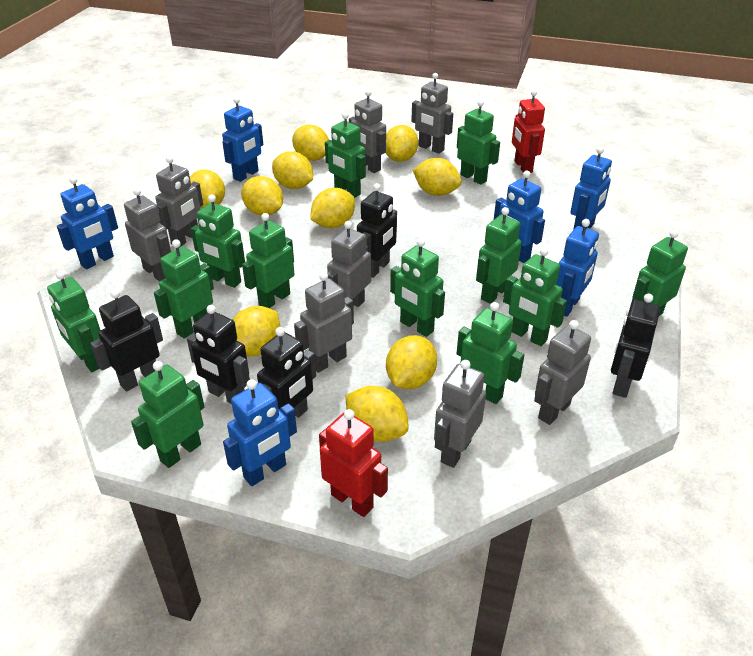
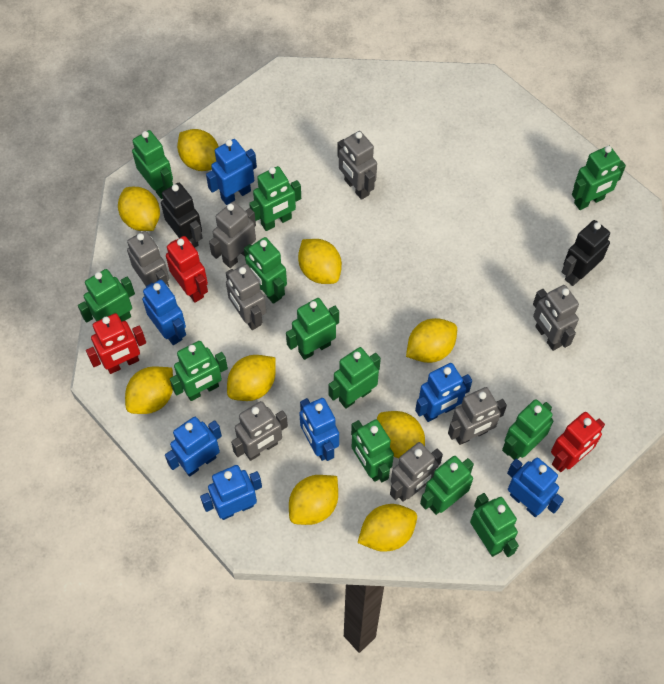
black robot: [90,289,163,391] [187,305,250,404] [257,327,316,418] [357,183,397,278] [611,293,660,398] = 5 -> [161,183,203,248] [562,220,610,286] = 2
blue robot: [57,176,118,269] [222,97,263,182] [223,379,297,486] [494,171,545,263] [555,219,599,317] [570,147,612,230] = 6 -> [142,280,186,345] [165,417,222,476] [200,465,262,520] [206,139,257,205] [299,398,339,461] [415,363,472,422] [507,458,564,517] = 7
red robot: [319,409,388,517] [512,90,545,173] = 2 -> [86,313,146,374] [166,236,208,303] [551,412,605,472] = 3
yellow lemon: [190,169,225,209] [233,306,280,357] [241,176,283,216] [272,151,313,189] [292,125,329,161] [310,188,355,228] [345,386,409,442] [386,125,418,162] [386,335,437,389] [413,158,462,196] = 10 -> [118,187,160,231] [125,366,173,414] [177,129,219,171] [227,355,276,401] [289,475,338,525] [298,239,342,284] [358,504,417,552] [377,411,425,458] [406,318,457,363] = 9

